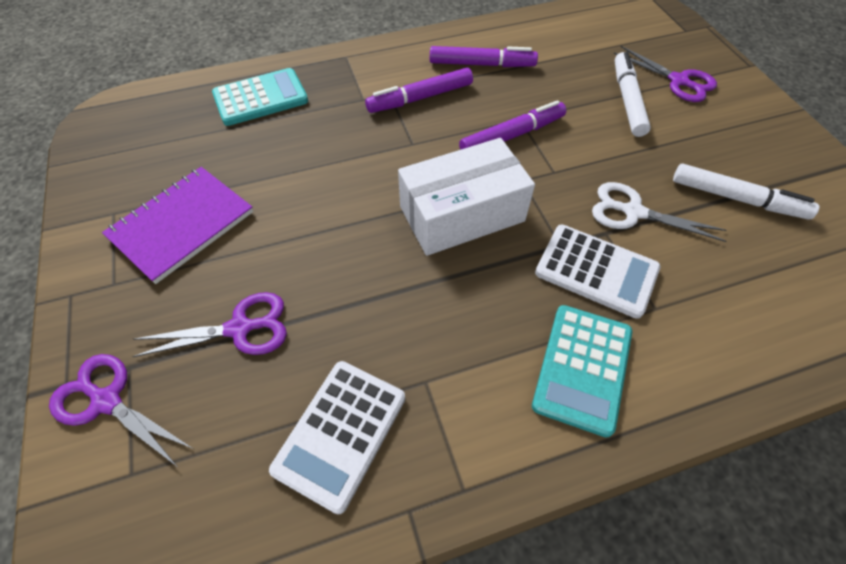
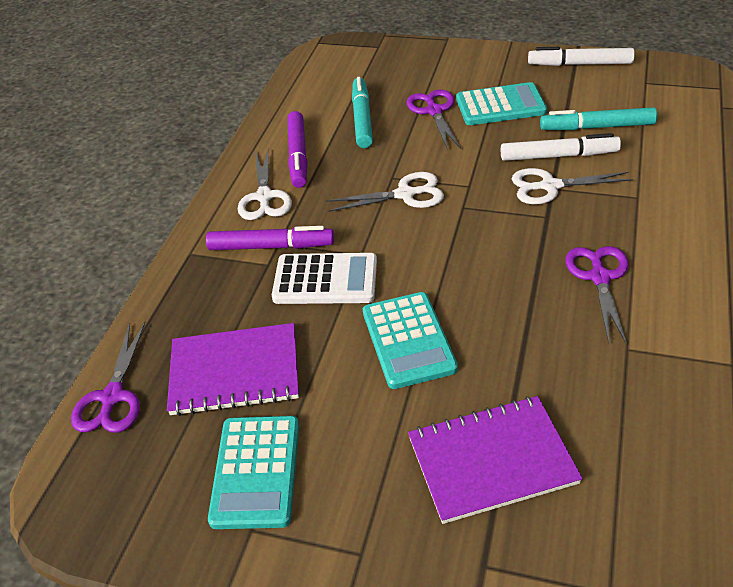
purple marker: [365,68,473,113] [430,46,538,67] [459,100,566,150] = 3 -> [206,226,334,250] [287,111,308,188] = 2
purple notebook: [102,167,253,284] = 1 -> [167,323,299,416] [408,396,583,524] = 2
turquoise calculator: [212,68,308,126] [532,305,632,438] = 2 -> [208,416,299,529] [363,292,458,389] [456,82,547,125] = 3
turquoise marker: none = 0 -> [352,77,373,148] [540,107,657,130] = 2
white box: [398,138,535,256] = 1 -> none = 0
white calculator: [269,361,405,514] [535,225,661,319] = 2 -> [272,253,377,304] = 1
white scissors: [592,182,727,242] = 1 -> [238,150,292,220] [326,172,444,212] [512,168,633,204] = 3

